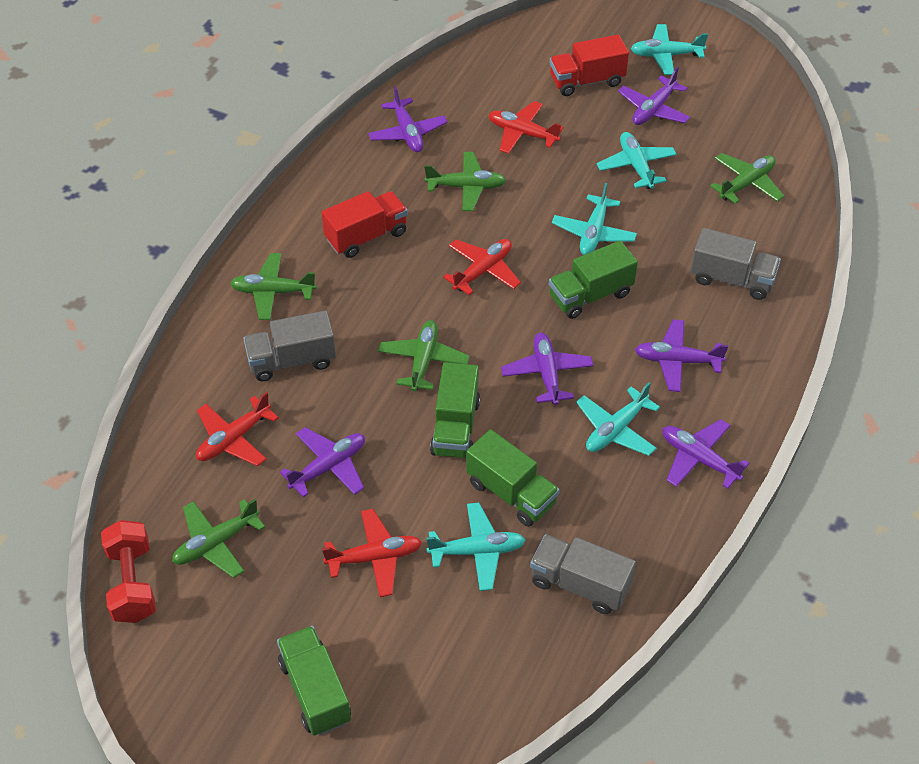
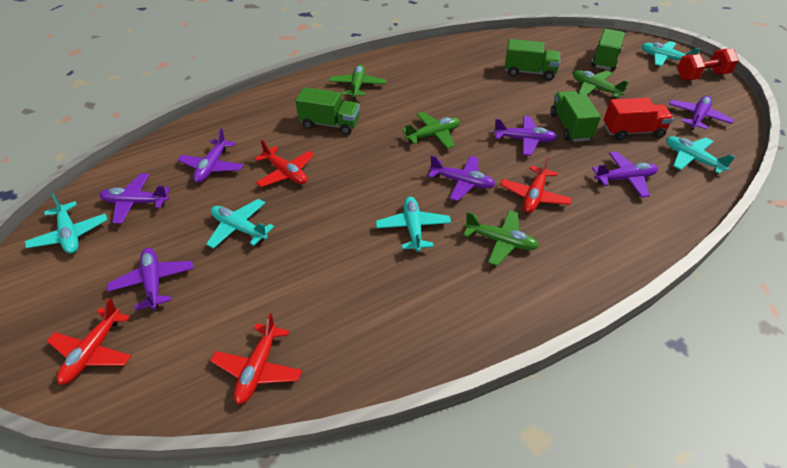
green plane: [172,499,265,578] [230,253,317,320] [378,320,470,392] [424,152,506,211] [710,153,784,204] = 5 -> [329,64,386,99] [402,112,460,149] [463,210,539,266] [573,70,628,98] = 4
grey truck: [243,310,336,381] [530,534,636,614] [690,228,781,300] = 3 -> none = 0
purple plane: [280,427,365,498] [368,86,448,152] [501,333,593,405] [618,67,690,125] [635,319,728,392] [663,419,749,489] = 6 -> [99,173,170,224] [107,248,193,311] [177,128,243,183] [428,155,495,201] [493,116,557,156] [592,151,658,198] [669,96,734,130] = 7
red truck: [322,191,408,258] [549,35,629,96] = 2 -> [604,98,674,141] = 1

